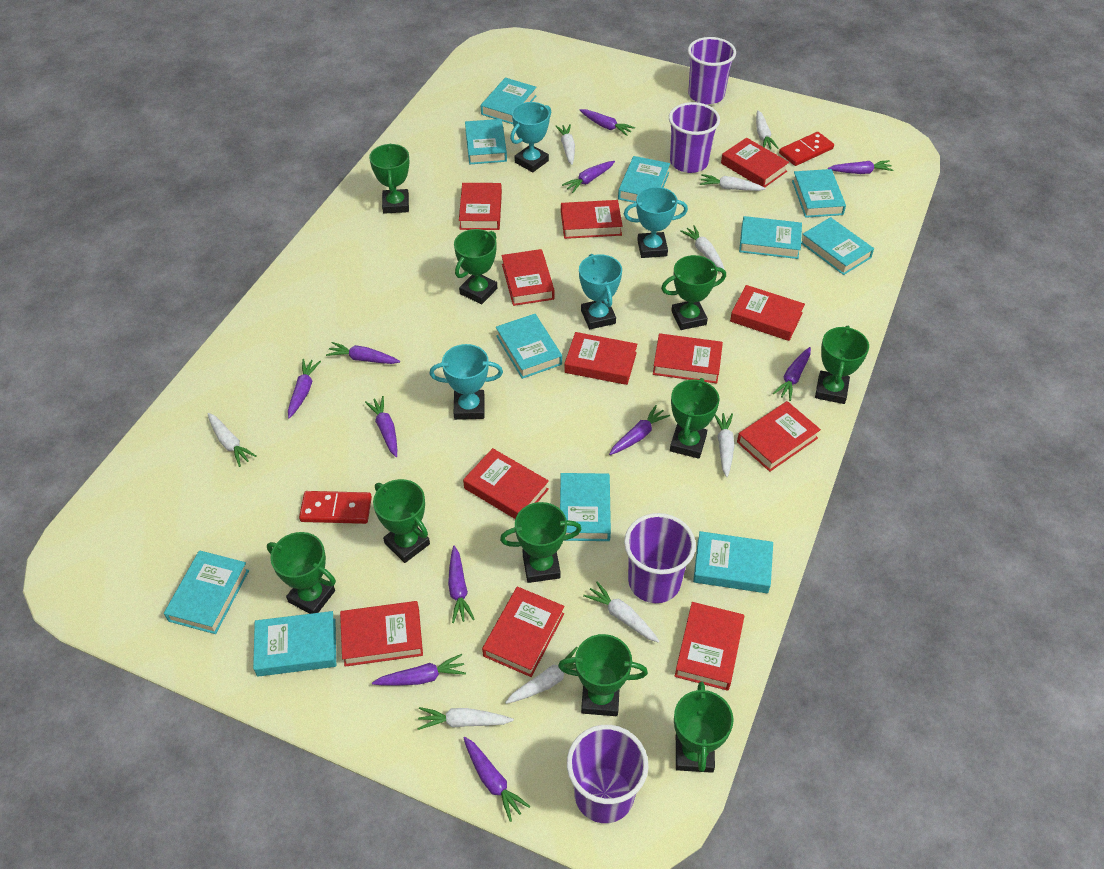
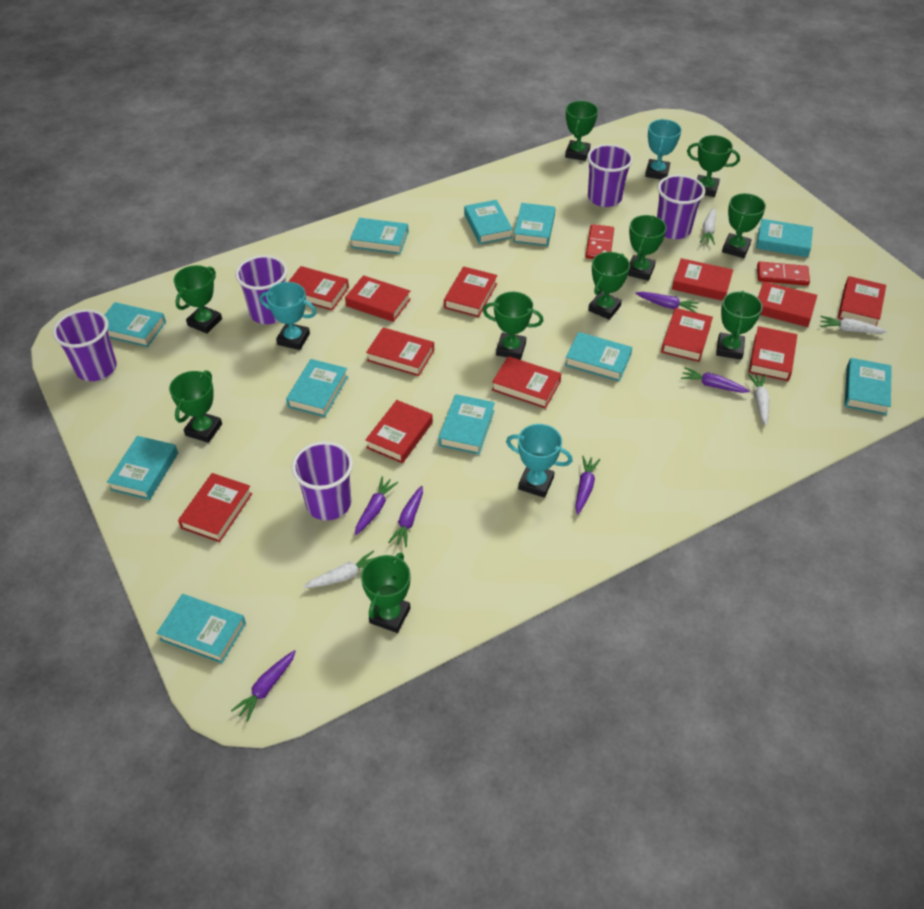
purple carrot: [288,359,321,419] [326,342,400,364] [365,396,397,457] [372,654,466,686] [448,546,475,623] [463,737,530,822] [562,161,615,193] [579,109,635,136] [609,405,670,455] [773,347,811,401] [828,160,893,174] = 11 -> [231,650,296,722] [355,476,398,535] [388,486,423,547] [575,456,600,515] [635,292,699,313] [681,367,750,393] = 6
purple cup: [567,725,648,823] [624,513,696,603] [669,102,720,173] [688,37,736,104] = 4 -> [53,309,117,381] [235,255,287,324] [292,441,353,520] [587,144,633,207] [657,174,705,239] = 5
turquoise trophy: [429,344,503,420] [510,102,551,172] [579,254,622,329] [624,187,688,258] = 4 -> [259,282,316,350] [506,424,573,498] [645,119,682,180] = 3
white carrot: [207,413,257,467] [417,707,514,730] [505,647,578,704] [556,124,575,165] [583,581,660,643] [680,225,725,270] [700,174,766,191] [715,413,734,477] [756,110,778,149] = 9 -> [303,550,374,588] [700,208,716,245] [748,374,769,426] [820,316,887,334] = 4

